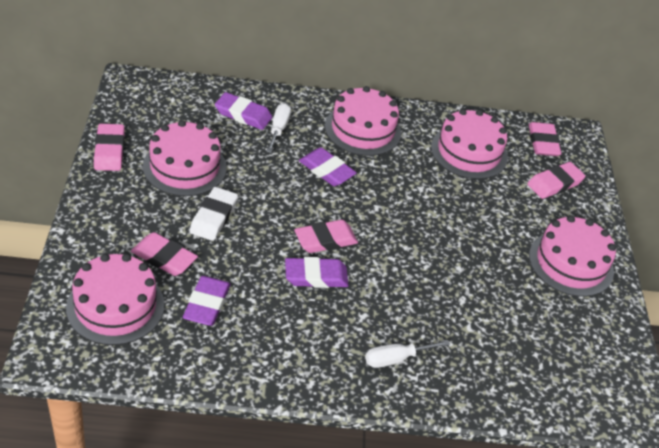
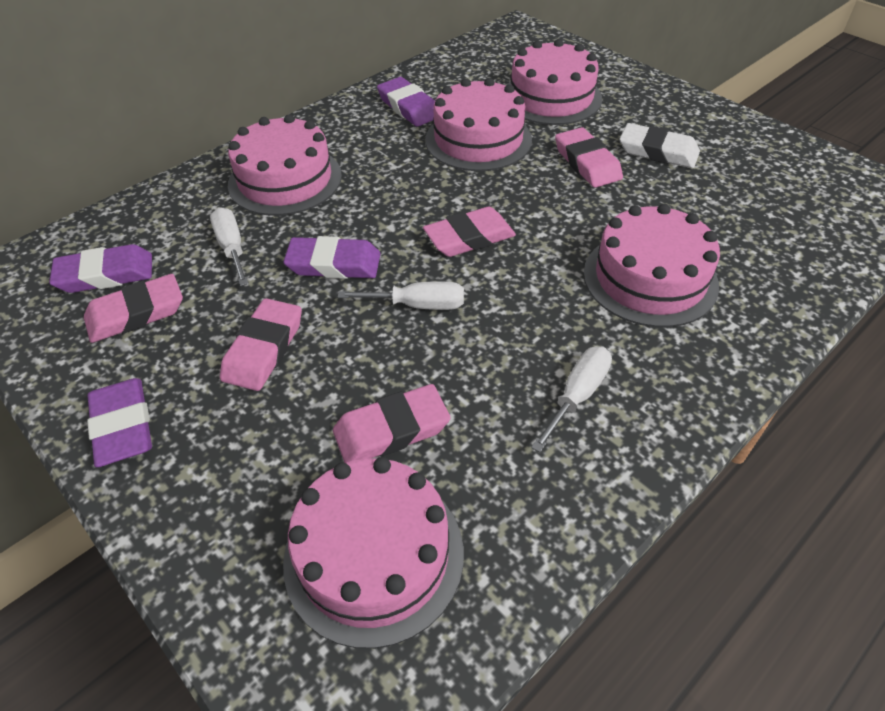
white screwdriver: [266,103,291,153] [365,340,450,368] = 2 -> [210,207,249,286] [338,281,464,310] [531,347,612,452] = 3

